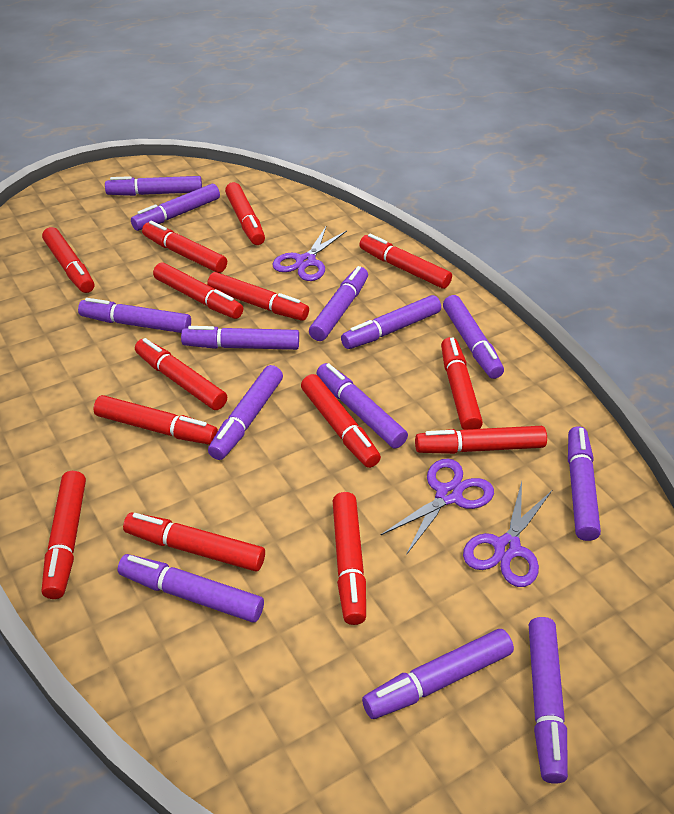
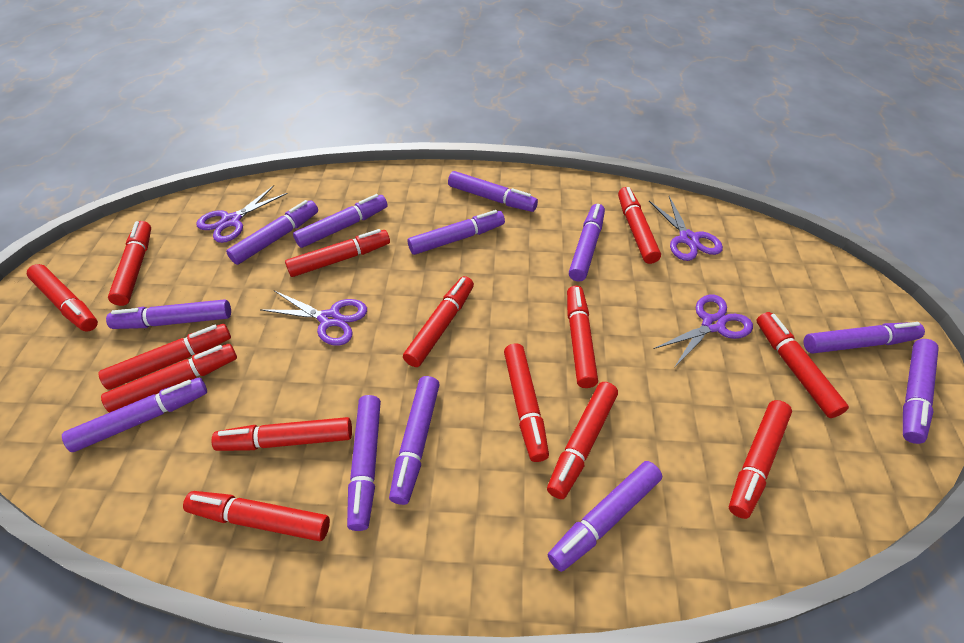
purple marker: [78,298,191,333] [105,176,202,196] [118,554,264,622] [131,184,220,231] [181,326,299,350] [208,365,283,460] [309,266,368,341] [316,363,408,448] [341,295,441,349] [362,629,514,719] [443,295,504,379] [529,617,568,784] [568,426,601,541] = 13 -> [62,378,207,452] [106,299,231,329] [226,200,318,265] [293,194,388,248] [347,395,381,531] [389,376,440,505] [408,210,505,255] [448,171,538,212] [548,461,662,572] [569,204,605,282] [803,322,925,354] [903,339,939,444] = 12
purple scissors: [272,225,347,281] [380,458,494,555] [463,481,552,587] = 3 -> [196,185,288,243] [260,291,367,346] [649,196,723,261] [654,295,753,368] = 4

